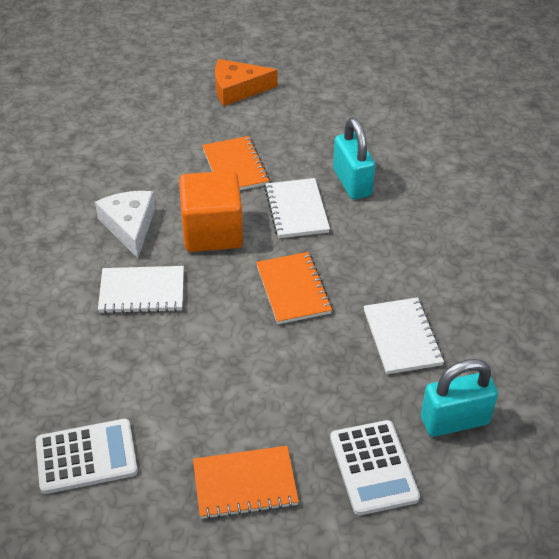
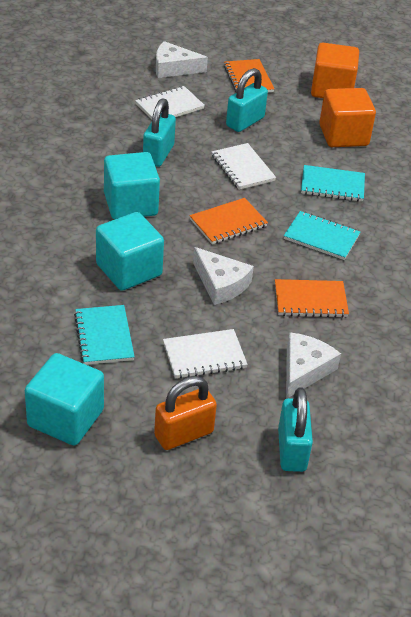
orange cheese: [215,59,277,106] = 1 -> none = 0
orange cube: [179,171,243,252] = 1 -> [311,43,359,98] [319,88,376,147] = 2
orange padlock: none = 0 -> [154,376,217,450] = 1
turquoise cube: none = 0 -> [25,353,104,446] [96,212,164,291] [104,152,160,219] = 3
turquoise notebook: none = 0 -> [74,305,135,365] [284,211,360,260] [301,165,365,201] = 3
turquoise padlock: [333,118,375,199] [421,359,498,437] = 2 -> [143,98,176,167] [226,68,268,132] [278,387,313,472] = 3
white calculator: [36,419,138,494] [330,420,420,515] = 2 -> none = 0
white cheese: [95,191,155,258] = 1 -> [156,41,208,78] [193,247,254,305] [286,332,341,399] = 3

